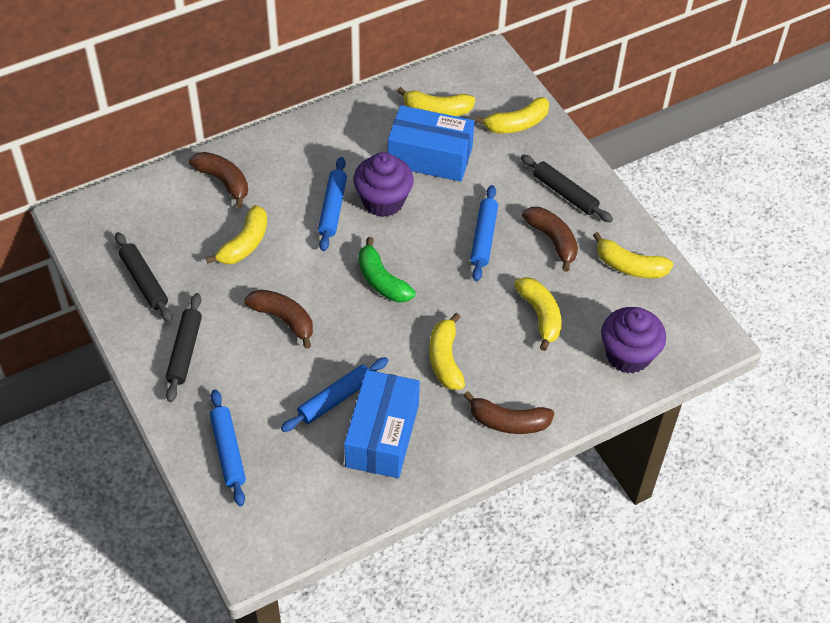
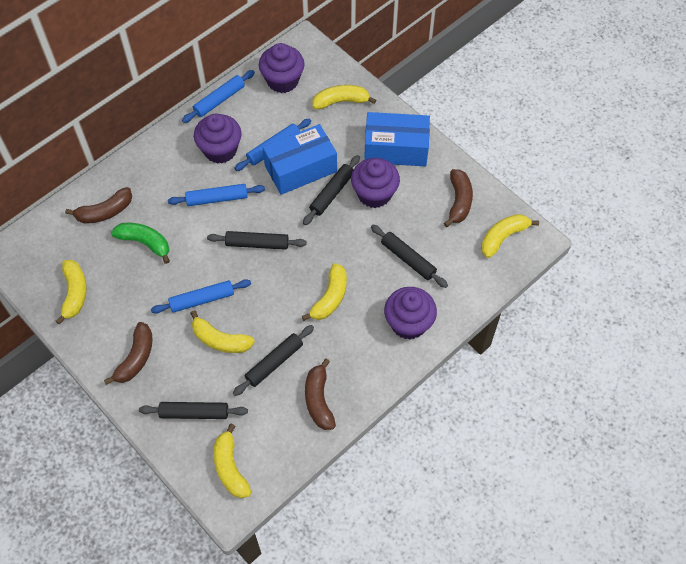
black rolling pin: [115,232,172,322] [166,293,202,402] [521,155,613,223] = 3 -> [139,402,248,419] [207,231,307,250] [233,325,314,396] [303,155,360,225] [371,225,448,288] = 5
purple cupcake: [353,152,413,217] [601,307,666,374] = 2 -> [194,114,242,164] [259,43,305,93] [351,158,400,208] [384,287,437,340] = 4

